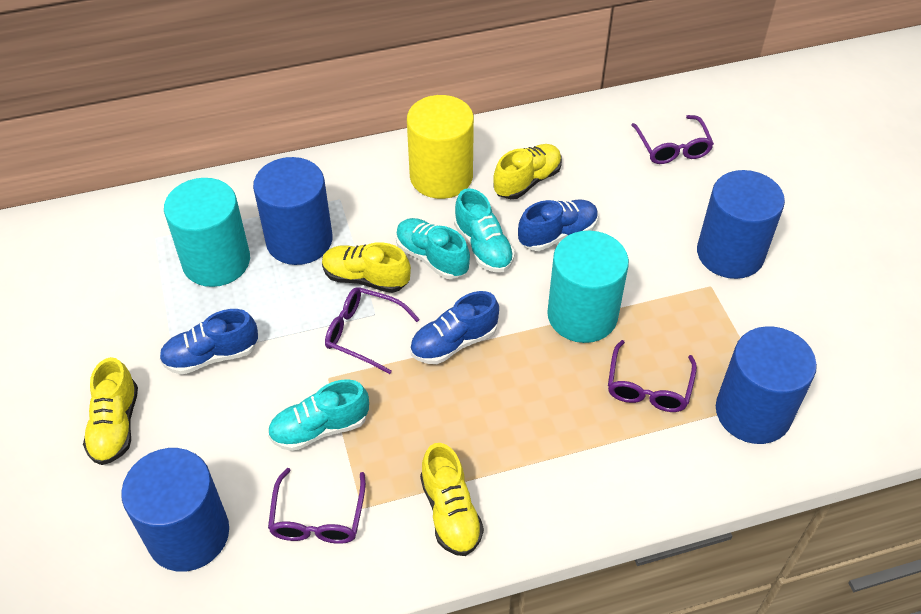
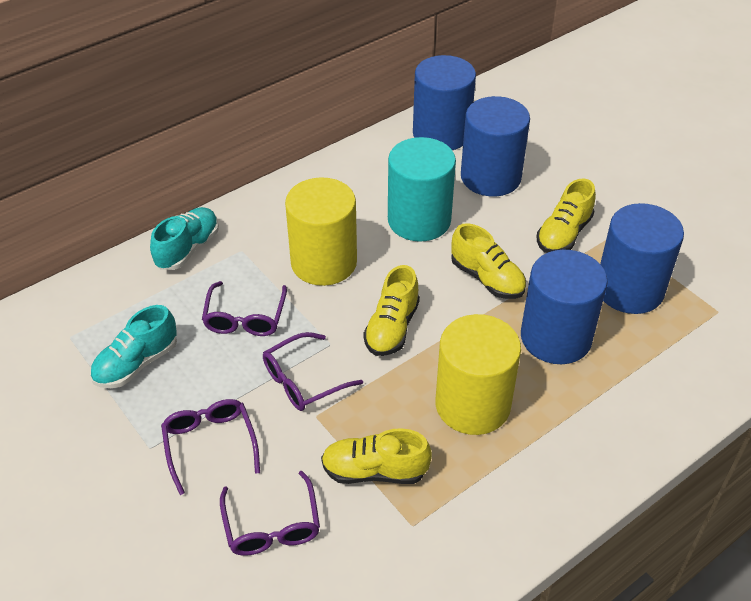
blue shoe: [159,309,258,375] [410,291,499,364] [518,200,598,251] = 3 -> none = 0
turquoise cylinder: [164,178,250,287] [547,231,629,343] = 2 -> [388,137,456,242] = 1
turquoise shoe: [268,379,369,451] [396,218,470,279] [454,188,515,273] = 3 -> [90,305,177,388] [150,207,219,270] = 2
yellow cylinder: [407,95,474,199] = 1 -> [285,177,357,286] [436,314,521,435] = 2

